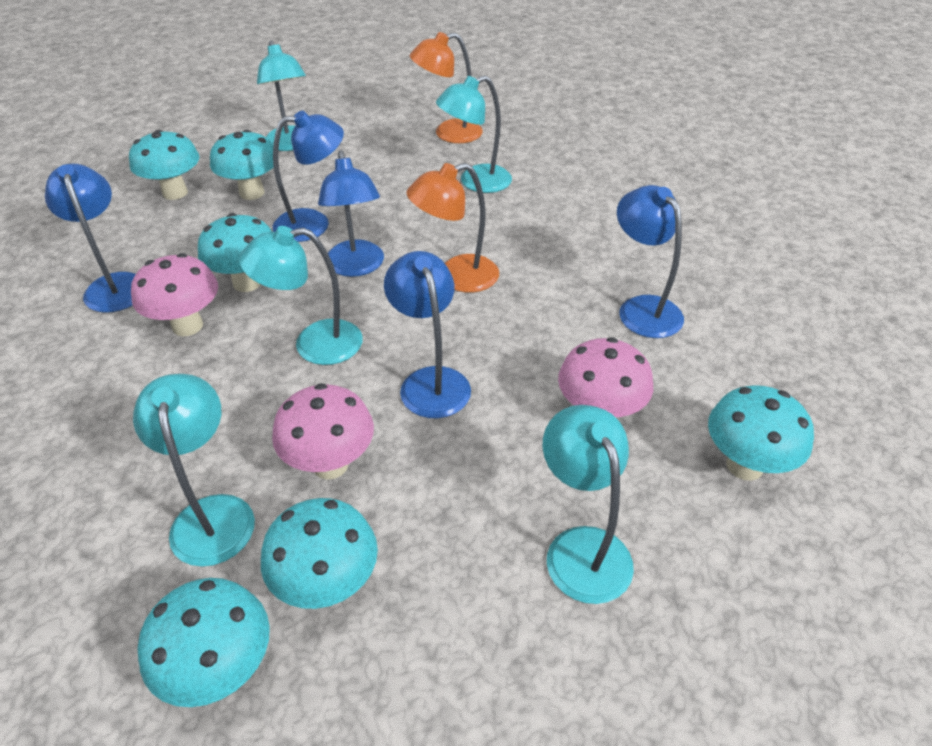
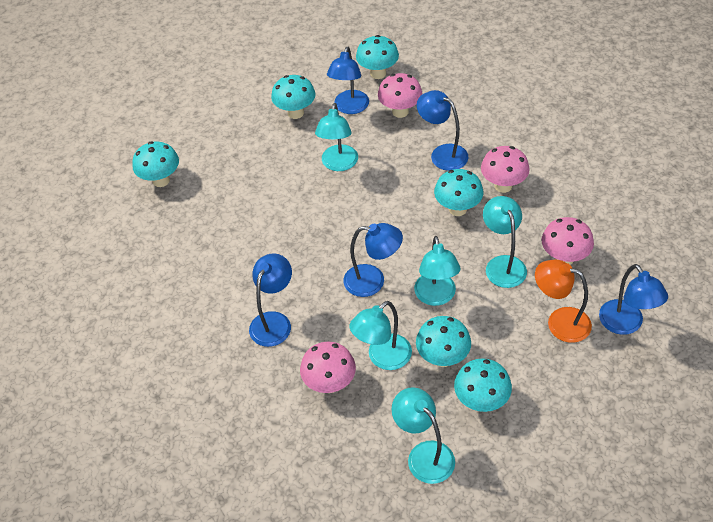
orange lamp: [407,163,499,293] [410,32,483,143] = 2 -> [535,260,592,343] = 1
pink mushroom: [131,253,218,336] [272,383,374,480] [558,337,653,417] = 3 -> [300,341,356,393] [378,73,422,118] [481,146,530,193] [542,217,594,265] = 4

